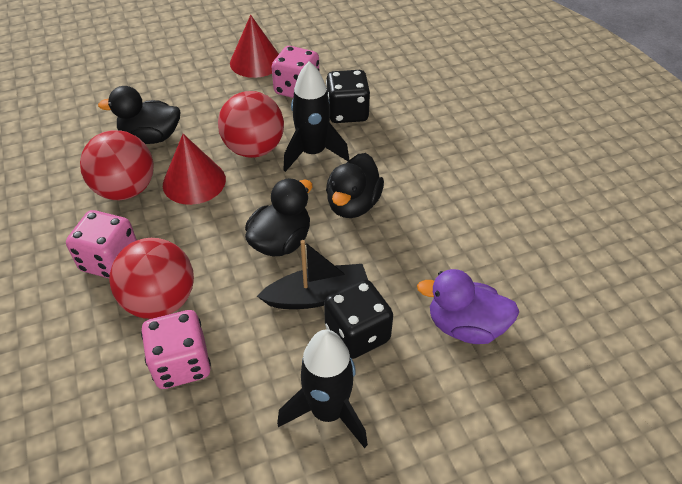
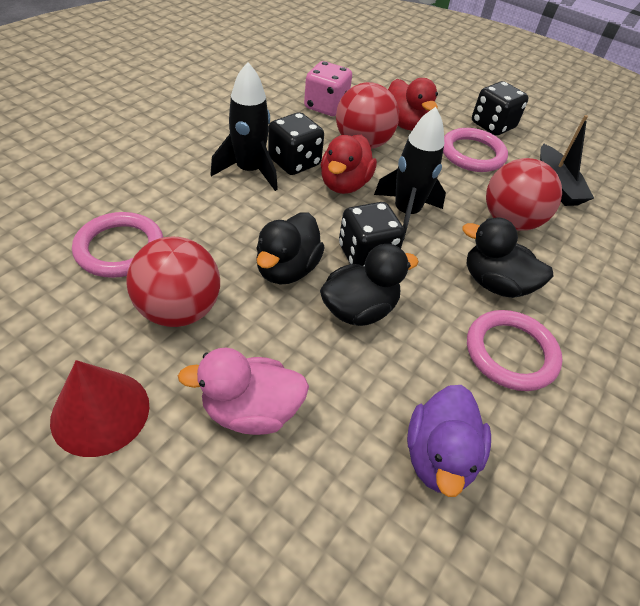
black dice: [324,279,393,359] [326,70,370,123] = 2 -> [268,112,324,175] [339,202,405,266] [472,81,529,136] = 3
pink dice: [66,210,137,279] [141,310,211,389] [272,46,319,98] = 3 -> [304,61,352,116] = 1
pink duck: none = 0 -> [178,348,309,435] = 1
pink ring: none = 0 -> [72,212,163,278] [443,128,508,172] [467,310,563,391] = 3
red cone: [163,134,226,205] [230,15,279,78] = 2 -> [50,360,149,457] = 1
red duck: none = 0 -> [321,135,377,194] [388,78,438,131] = 2

